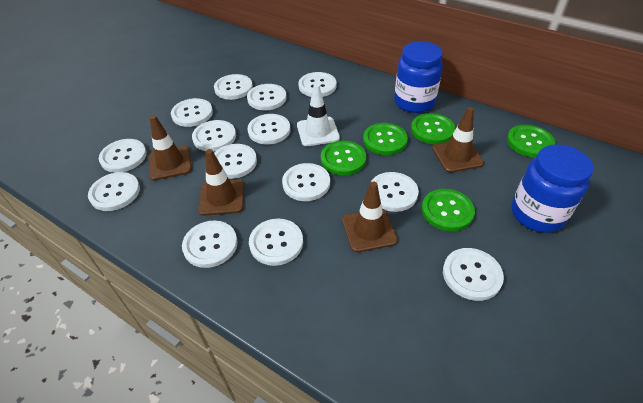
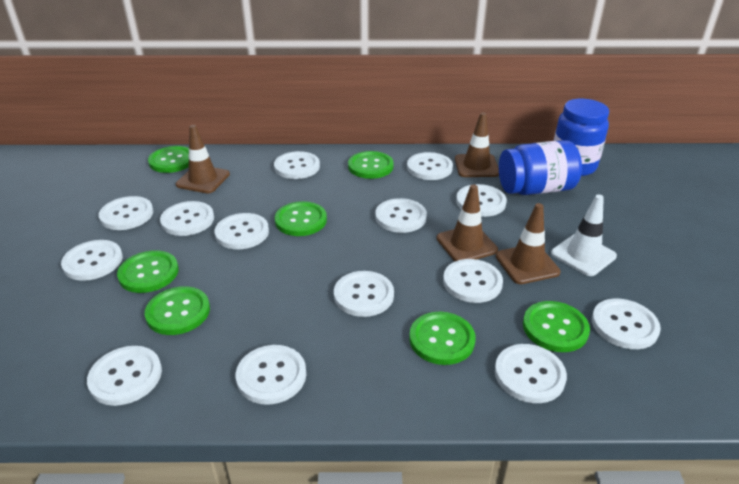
green button: [321,141,366,175] [363,123,408,155] [411,113,455,144] [422,189,475,231] [507,125,555,158] = 5 -> [117,250,179,293] [145,286,210,335] [148,146,189,173] [275,201,327,236] [348,151,394,179] [409,312,475,365] [523,301,590,352] = 7

